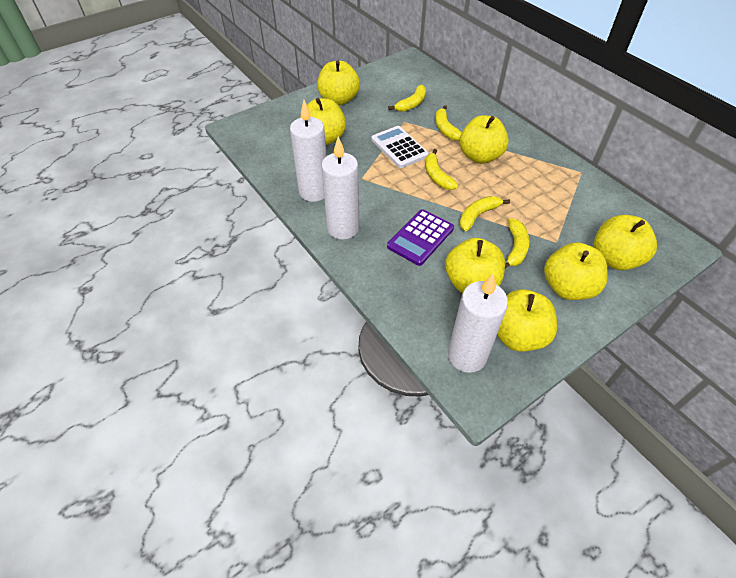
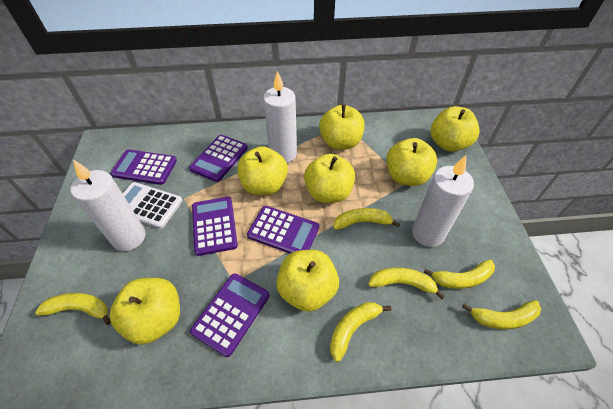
purple calculator: [387,209,454,266] = 1 -> [110,149,177,185] [189,135,248,182] [190,273,270,357] [192,197,238,256] [247,206,319,253] = 5
yellow banana: [388,85,426,112] [425,149,458,190] [435,105,462,141] [460,196,510,231] [505,219,530,268] = 5 -> [35,293,111,325] [330,302,391,362] [333,208,400,230] [368,267,445,299] [424,260,495,289] [462,300,541,329] = 6

